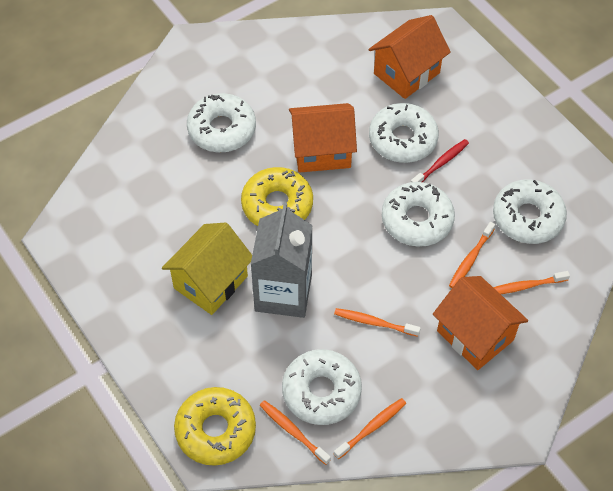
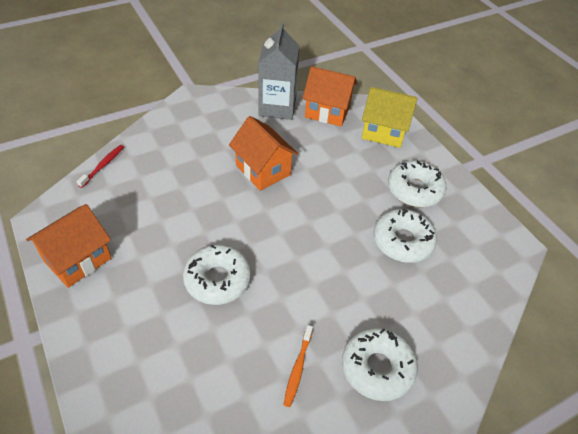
orange toothbrush: [260,400,331,465] [334,308,421,337] [334,398,406,459] [449,222,495,288] [493,271,570,294] = 5 -> [283,325,313,407] = 1
white donut: [187,93,256,152] [282,349,362,425] [369,103,439,163] [382,182,455,247] [493,179,567,244] = 5 -> [183,244,251,305] [342,327,418,401] [374,208,437,263] [388,160,447,207] = 4
yellow donut: [174,387,256,466] [241,167,313,226] = 2 -> none = 0

